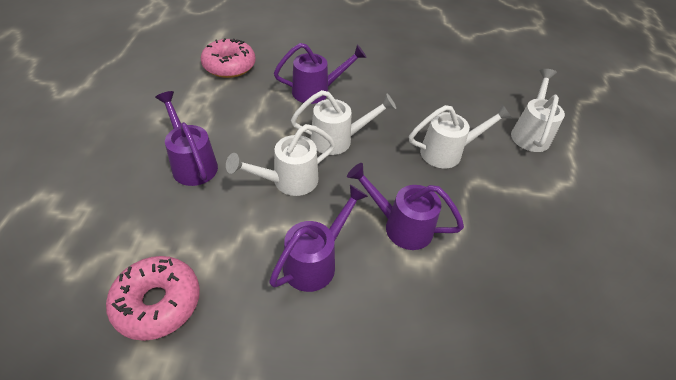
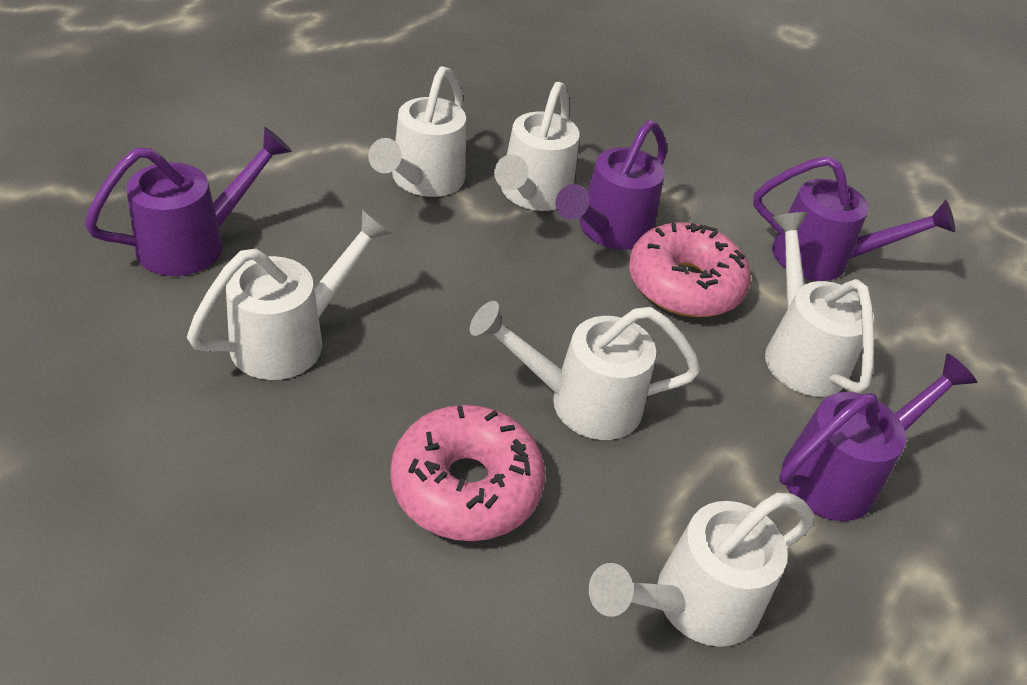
white watering can: [226,124,335,196] [291,90,396,155] [409,104,512,168] [511,69,565,152] = 4 -> [187,209,392,380] [368,66,466,197] [470,301,701,440] [494,82,580,211] [589,493,814,647] [765,212,874,397] = 6

